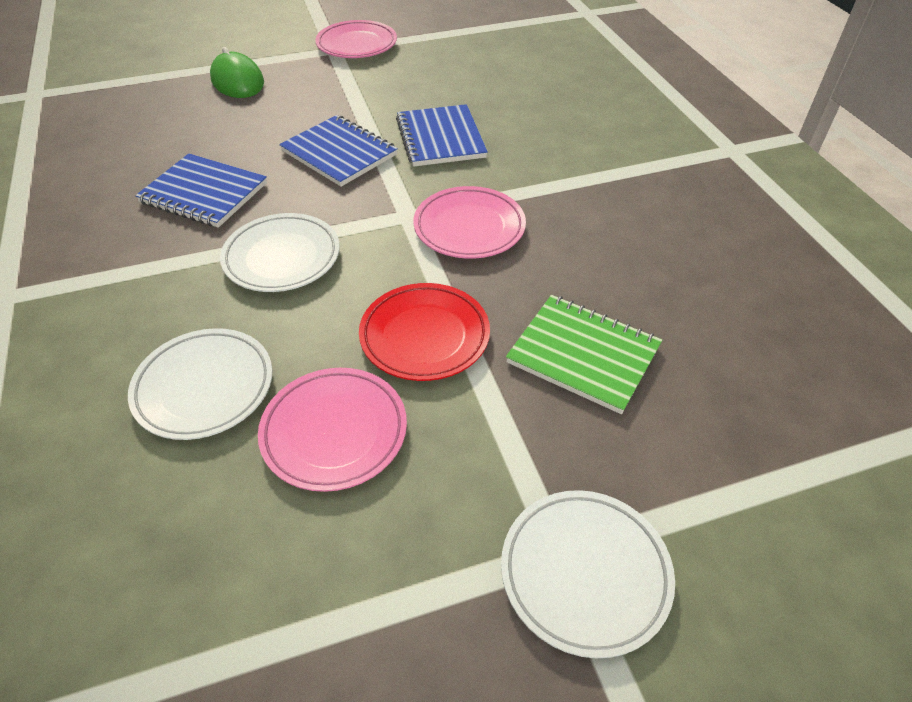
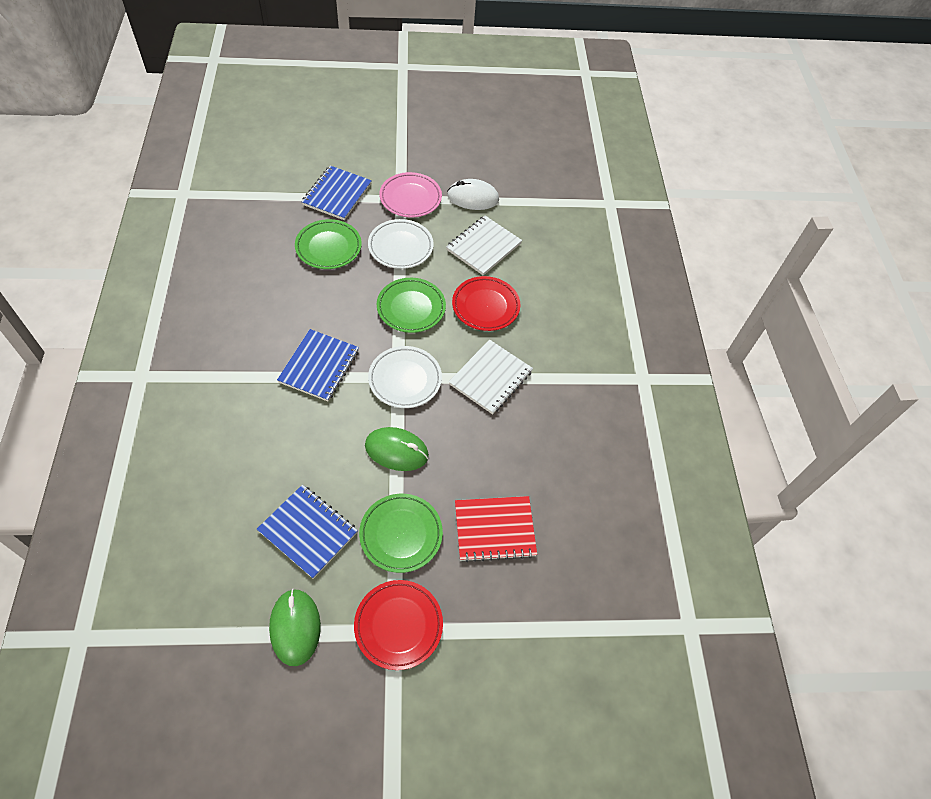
green mouse: [210,47,264,98] = 1 -> [269,589,321,666] [365,427,429,471] = 2
green notebook: [506,295,662,414] = 1 -> none = 0
green plate: none = 0 -> [295,219,362,269] [359,494,443,573] [377,278,446,333] = 3
pink plate: [258,368,407,492] [315,20,397,58] [413,186,526,259] = 3 -> [379,172,442,217] = 1
red notebook: none = 0 -> [455,496,537,562] = 1
red plate: [359,283,490,381] = 1 -> [354,580,443,670] [452,276,521,331] = 2
white mouse: none = 0 -> [447,179,499,210] = 1
white notebook: none = 0 -> [446,216,522,276] [449,339,533,415] = 2
white plate: [128,328,273,440] [220,213,340,292] [501,490,675,658] = 3 -> [368,219,434,269] [368,346,442,408] = 2

